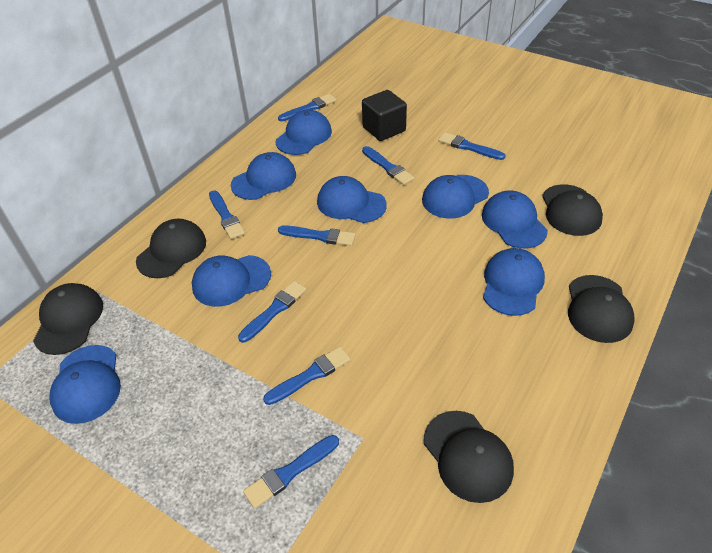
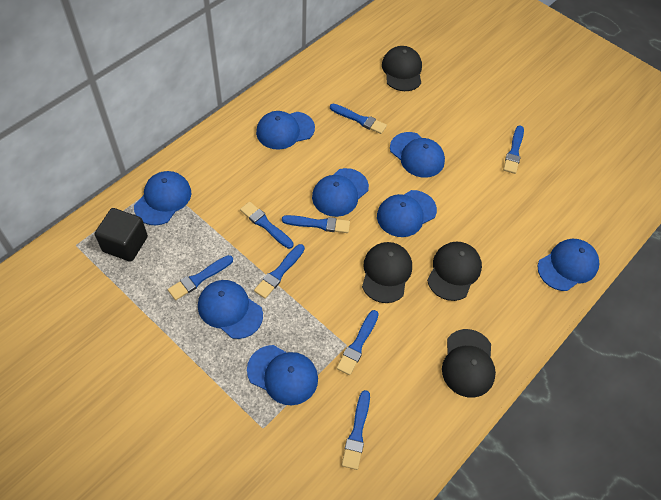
black cap: [33,283,103,355] [136,219,206,278] [424,411,514,503] [542,184,603,236] [568,275,635,343] = 5 -> [362,242,412,303] [382,46,422,91] [427,242,482,301] [442,329,496,397] = 4

